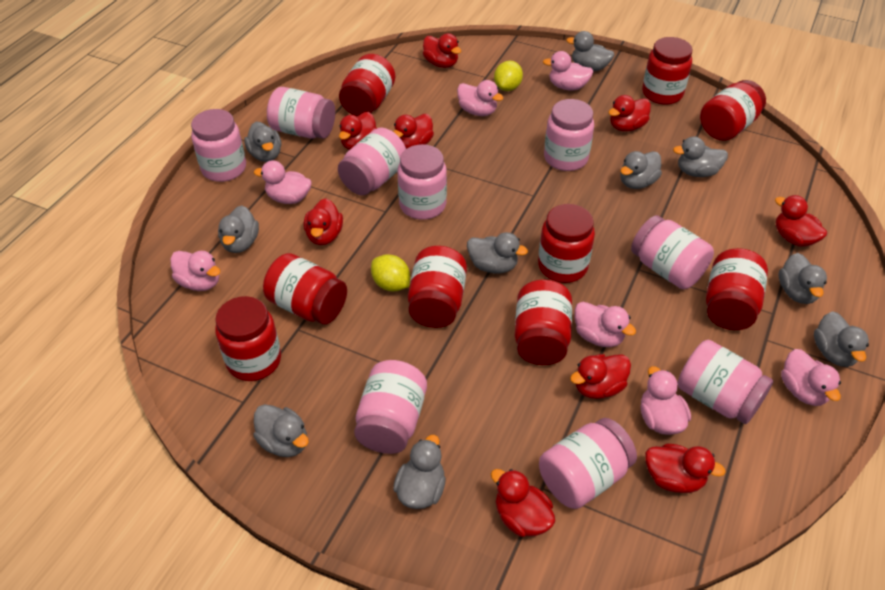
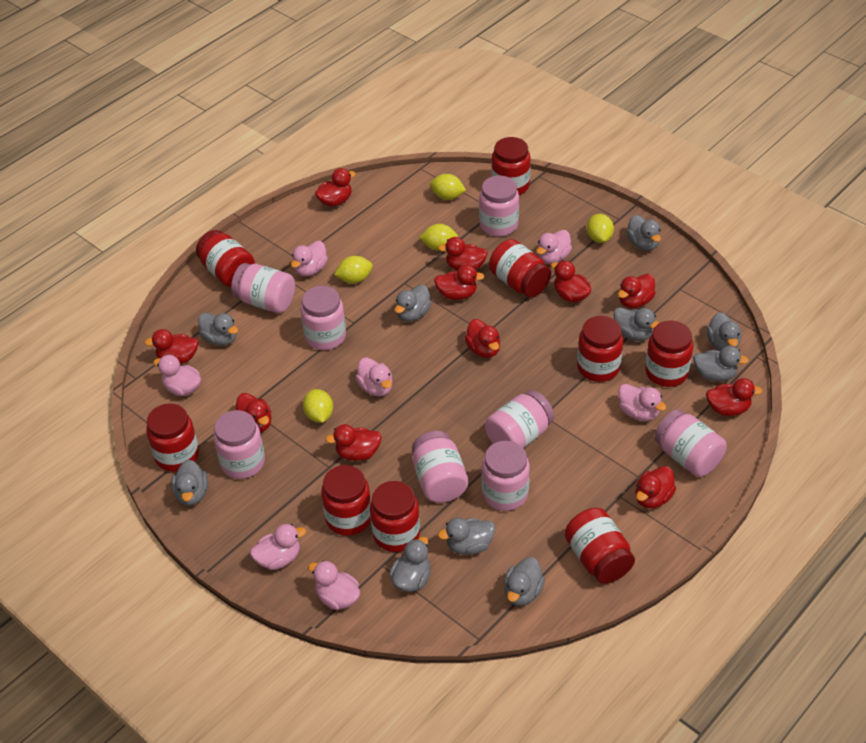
pink jar: [191,109,246,182] [267,87,335,139] [338,128,406,195] [354,360,427,454] [398,144,447,220] [539,418,637,509] [544,99,594,171] [631,215,714,289] [678,340,773,424] = 9 -> [214,410,265,479] [231,263,295,313] [301,286,346,350] [412,431,469,503] [479,176,519,237] [482,441,530,511] [485,390,554,448] [654,409,727,477] = 8
red duck: [304,198,343,245] [339,112,377,150] [393,114,434,149] [423,33,461,68] [491,469,555,537] [570,354,631,399] [608,95,651,132] [645,444,726,493] [775,195,827,247] = 9 -> [144,329,198,364] [236,393,272,432] [315,168,356,207] [325,424,382,461] [434,265,485,300] [438,237,488,271] [464,319,500,358] [551,261,591,303] [618,274,656,308] [635,466,676,508] [706,378,763,416] = 11
yellow lemon: [371,254,410,291] [494,61,523,91] = 2 -> [303,389,333,423] [334,256,373,283] [419,224,458,251] [430,174,466,200] [587,214,614,243] = 5

